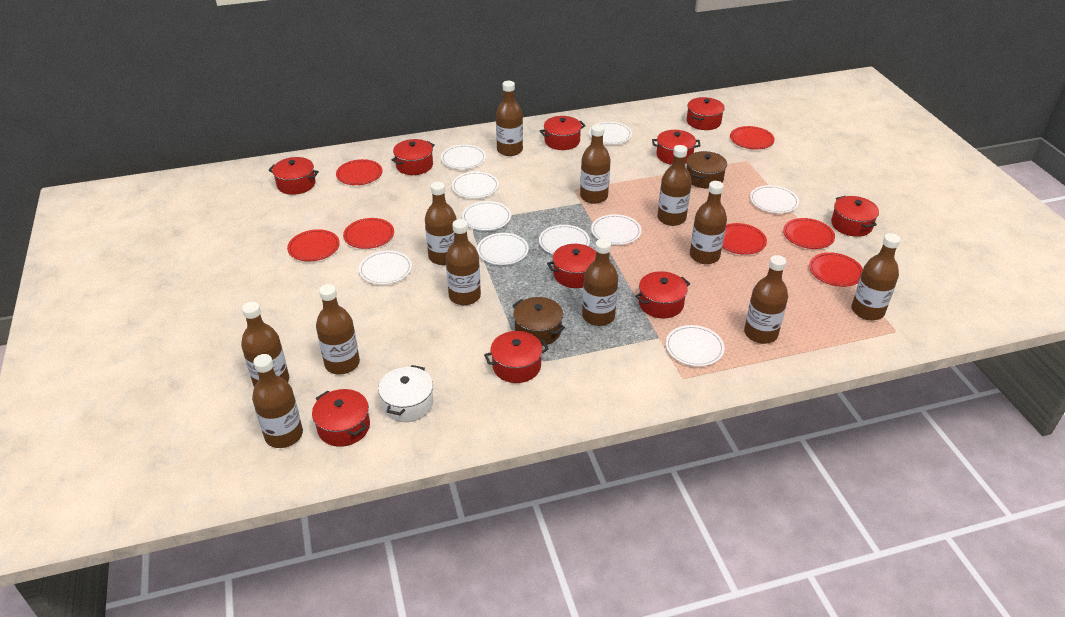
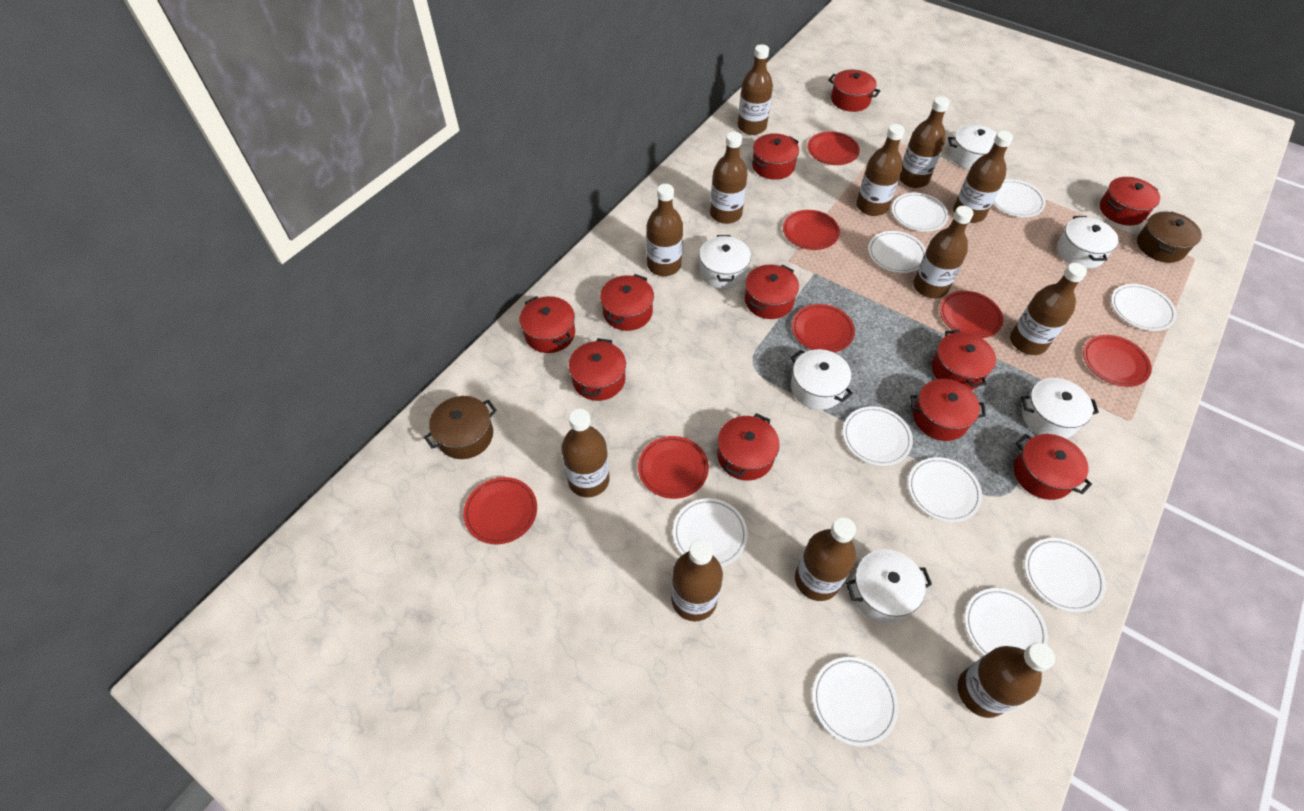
red pot: [269,157,319,195] [312,389,370,447] [391,139,435,175] [484,331,549,383] [540,116,586,150] [547,244,596,288] [635,271,690,318] [652,130,701,165] [687,97,725,130] [831,196,879,237] = 10 -> [519,296,575,353] [569,338,626,401] [600,274,654,331] [717,413,780,481] [745,265,799,319] [752,133,799,180] [828,70,881,112] [910,379,986,441] [931,329,996,390] [1014,434,1092,500] [1100,177,1160,226] = 11
white pot: [378,365,433,422] = 1 -> [699,235,751,289] [791,349,853,410] [846,549,932,624] [948,124,997,169] [1021,378,1099,438] [1057,216,1119,269] = 6

